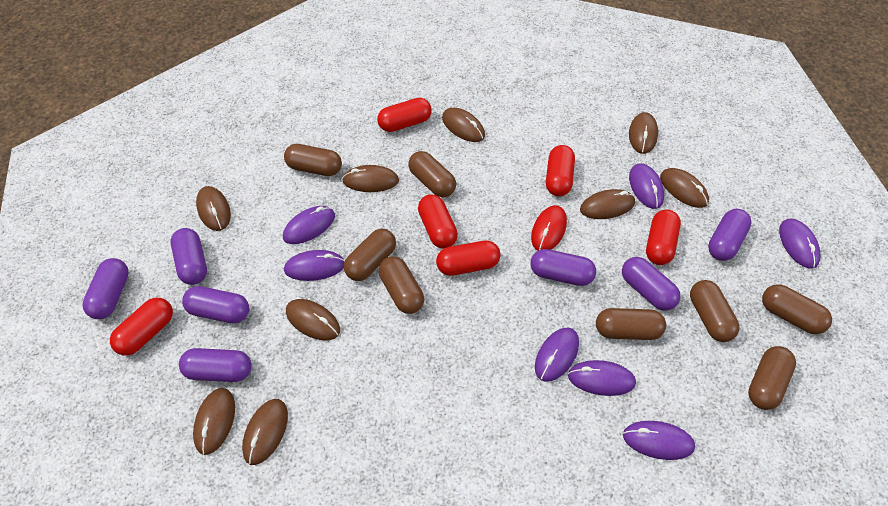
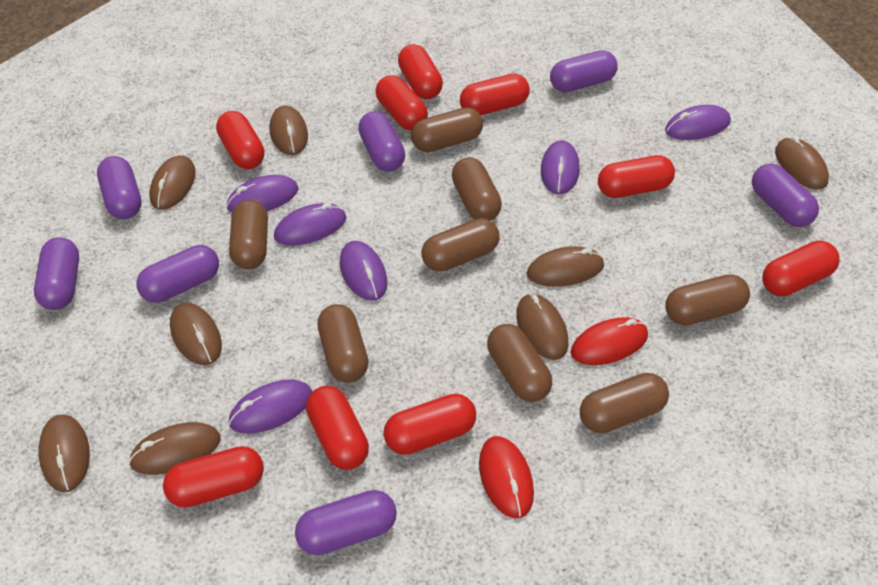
brown mouse: [193,388,235,455] [196,186,231,231] [242,399,288,465] [286,299,340,340] [342,165,399,192] [442,108,485,142] [580,189,635,219] [629,112,658,154] [660,168,709,208] = 9 -> [38,414,90,492] [129,422,221,475] [150,155,196,210] [170,302,222,365] [270,106,308,155] [516,293,568,360] [527,246,604,287] [775,136,829,190] = 8
purple mouse: [283,206,335,244] [284,250,345,281] [535,328,579,382] [568,360,636,396] [623,421,695,460] [629,163,664,209] [779,219,821,269] = 7 -> [226,175,298,213] [229,379,312,434] [274,203,347,246] [340,241,388,301] [541,140,580,195] [665,105,731,140] = 6
red capsule: [110,298,173,355] [377,98,432,132] [418,195,458,249] [436,240,501,276] [546,145,575,196] [646,209,681,265] = 6 -> [163,446,264,508] [216,111,264,169] [306,386,369,470] [376,75,428,130] [383,394,476,455] [398,44,443,99] [460,74,530,115] [598,155,675,198] [762,241,839,296] = 9
red mouse: [531,205,567,251] = 1 -> [479,436,534,518] [571,317,648,365] = 2

